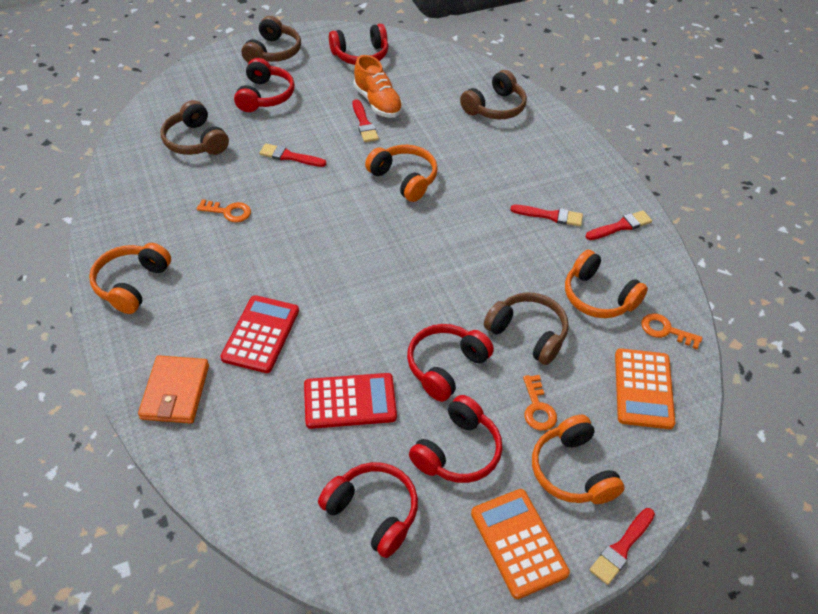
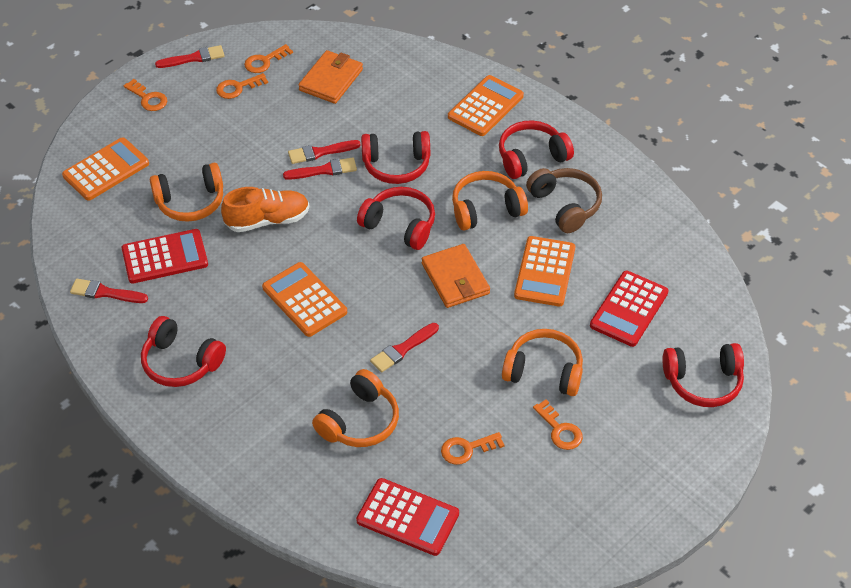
brown headphones: [161,100,229,155] [242,16,301,63] [460,70,527,120] [484,293,569,365] = 4 -> [526,168,602,233] = 1
orange calculator: [471,489,570,599] [615,348,675,429] = 2 -> [62,137,149,201] [262,262,347,337] [448,75,524,136] [514,236,576,307] = 4
orange key: [197,199,251,222] [523,375,557,431] [641,313,702,349] = 3 -> [124,79,167,111] [216,73,268,99] [244,44,293,73] [441,432,505,465] [533,400,583,450] = 5
orange wallet: [138,355,209,424] = 1 -> [299,50,363,104] [422,244,490,308] = 2
red calculator: [220,295,299,373] [304,373,397,429] = 2 -> [122,229,208,284] [356,478,459,556] [590,271,669,347] = 3

